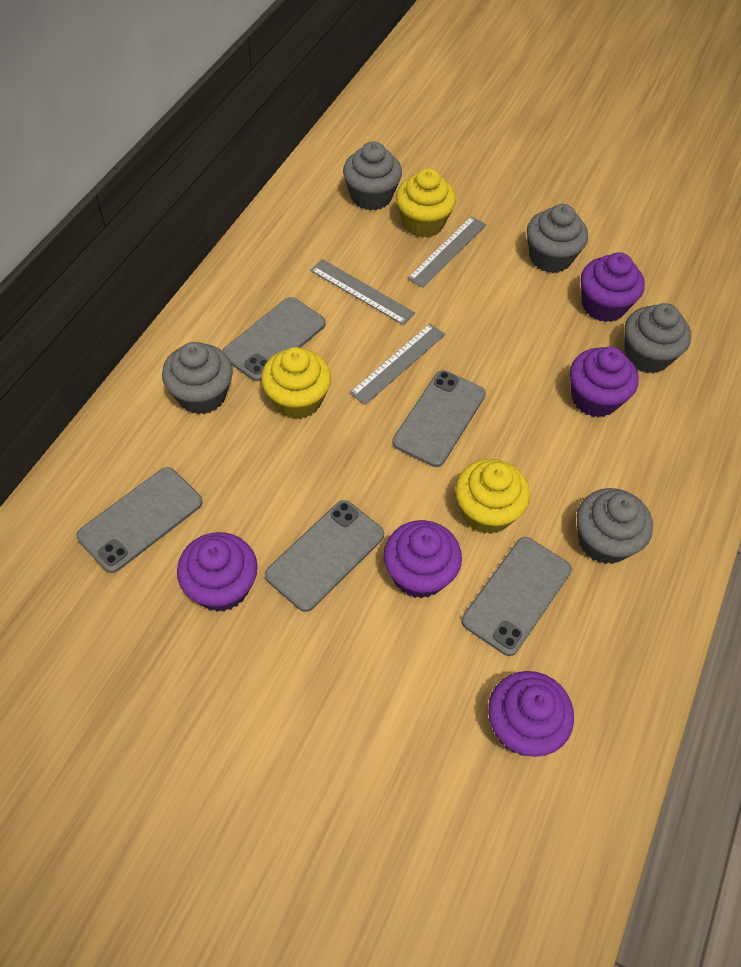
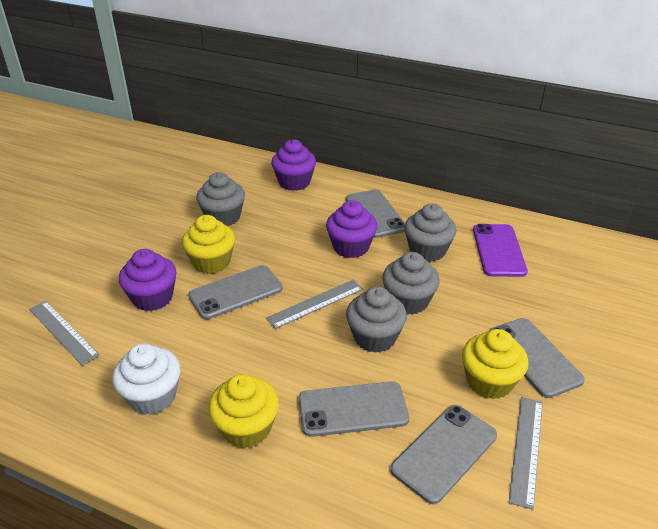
grey cupcake: [162,342,233,414] [343,141,402,210] [527,204,588,273] [577,488,653,564] [624,303,691,373] = 5 -> [196,172,245,226] [346,286,407,353] [382,252,439,315] [404,204,457,262] = 4
purple cupcake: [177,532,258,612] [384,520,462,599] [488,671,574,757] [570,347,639,418] [581,252,645,322] = 5 -> [119,249,177,311] [271,139,316,191] [326,200,377,258] = 3
purple phone: none = 0 -> [473,224,528,277] = 1
white cupcake: none = 0 -> [112,343,181,415] = 1

